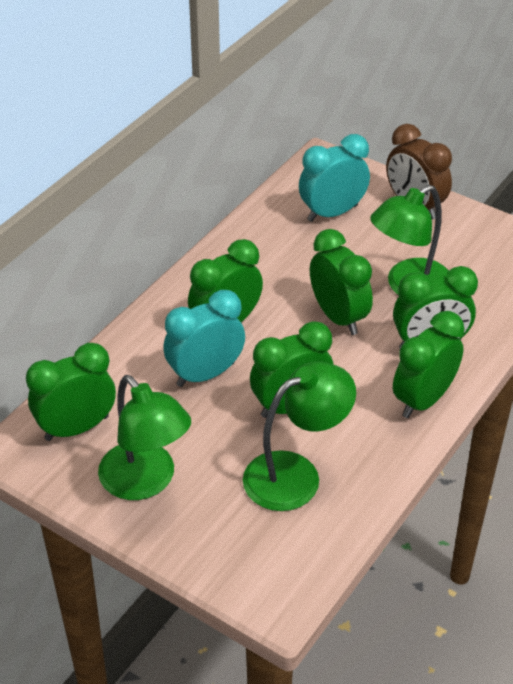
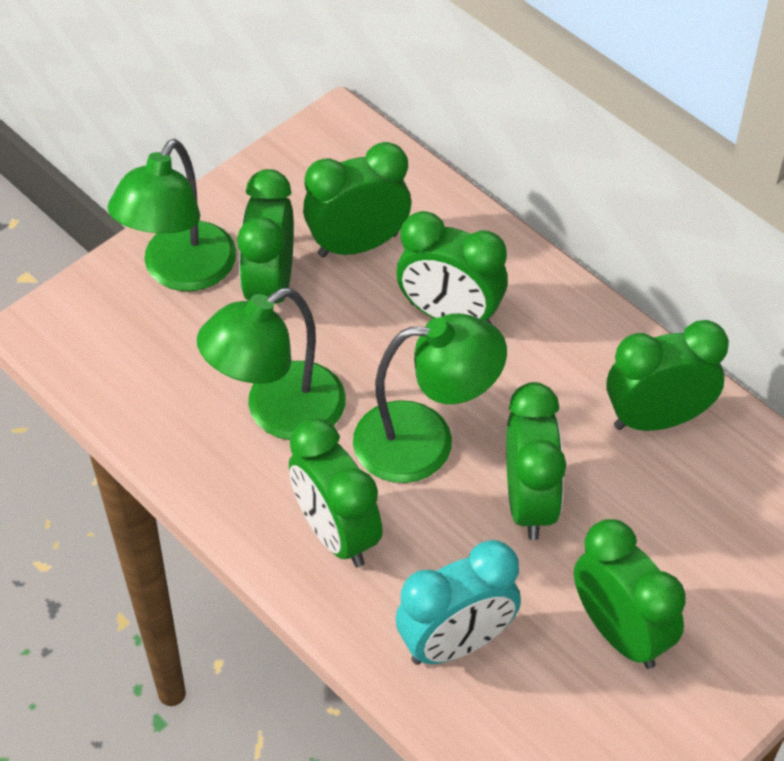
brown clock: [386,124,452,219] = 1 -> none = 0
green clock: [26,343,116,441] [188,239,263,322] [250,321,334,418] [310,229,373,335] [393,266,478,348] [393,311,465,418] = 6 -> [237,169,294,304] [289,418,383,567] [303,142,411,257] [396,211,508,324] [506,382,566,540] [574,519,686,669] [606,320,729,431] = 7
turquoise clock: [163,290,245,387] [299,134,370,222] = 2 -> [396,540,521,665] = 1

